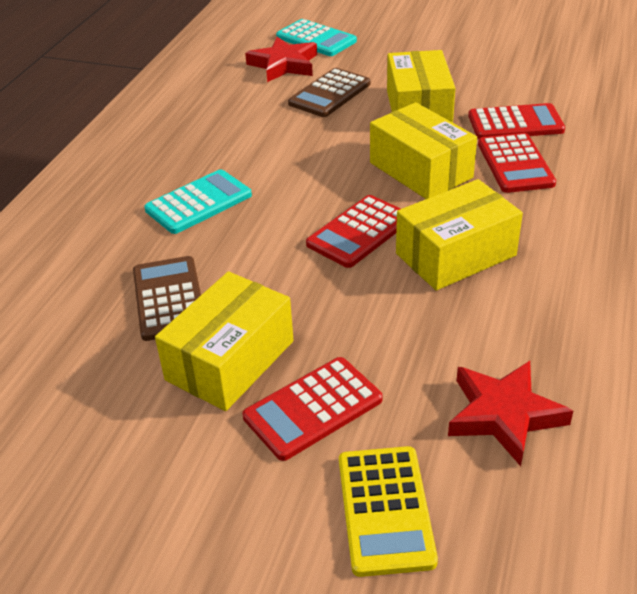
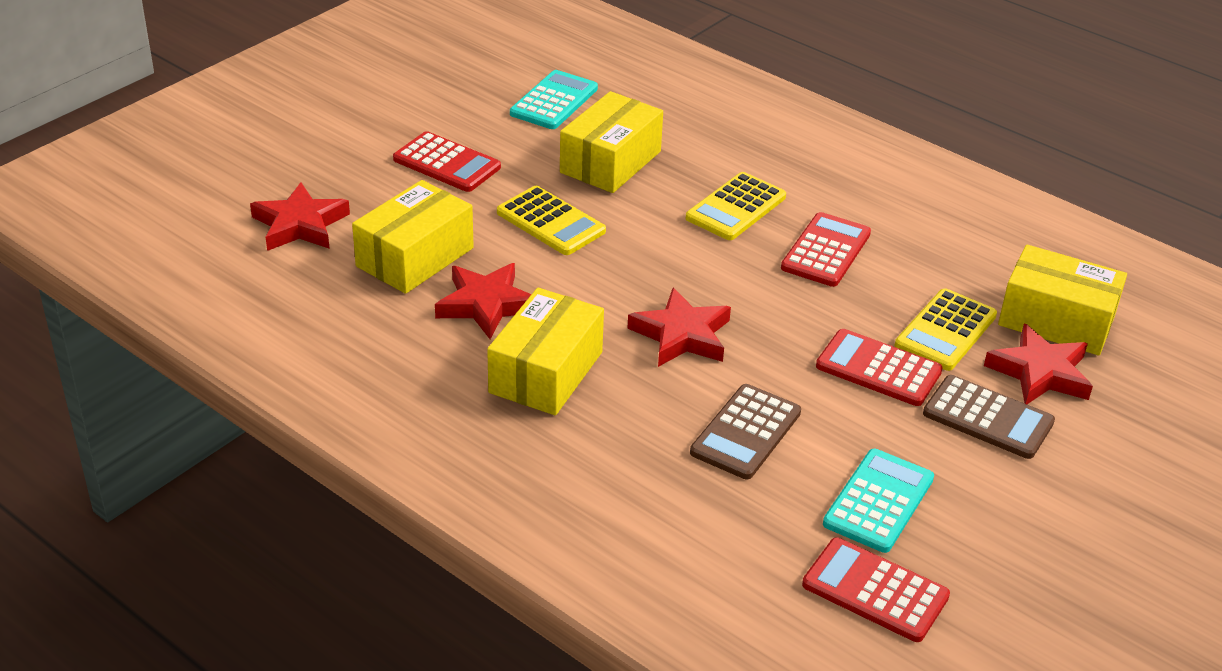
red star: [245,37,317,82] [448,361,573,466] = 2 -> [250,182,350,251] [435,263,532,339] [627,288,731,367] [984,323,1093,404] = 4
yellow calculator: [339,446,438,577] = 1 -> [497,186,606,255] [686,172,786,240] [895,288,997,371] = 3

